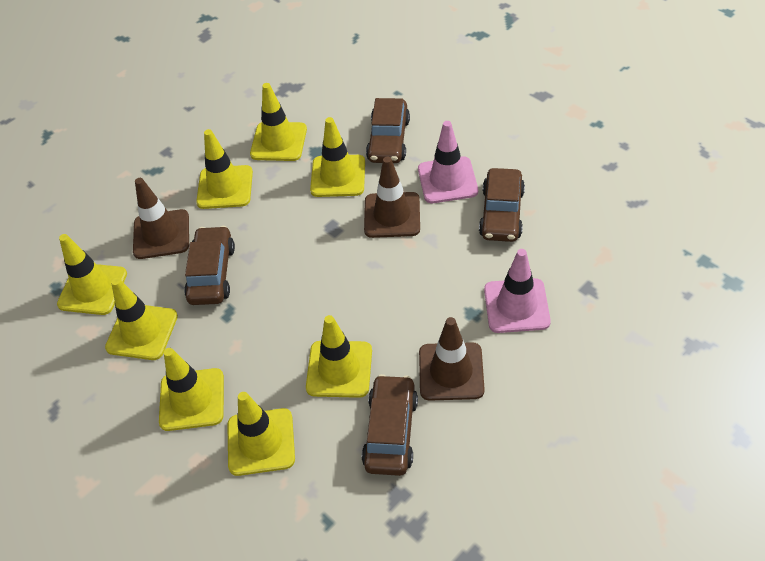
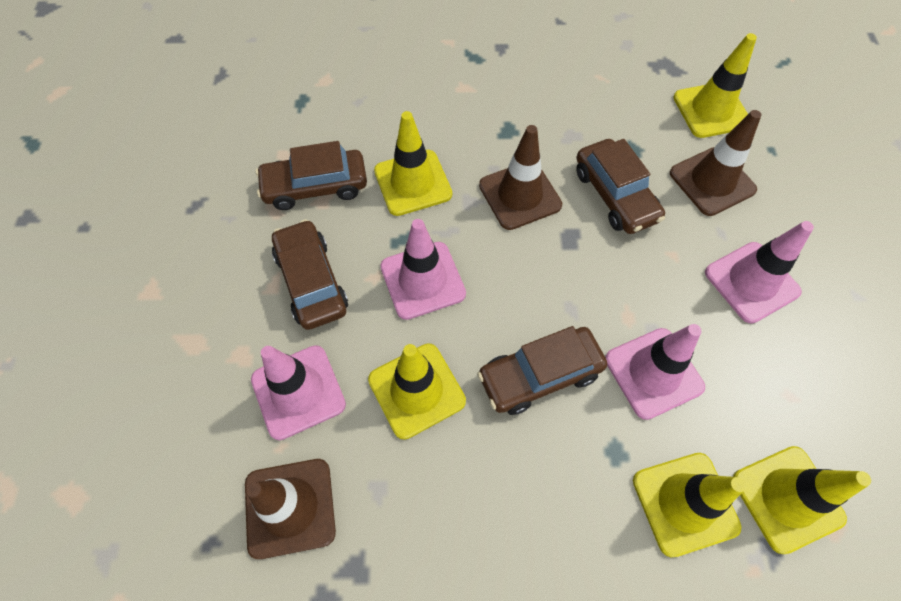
pink traffic cone: [418,121,478,203] [484,249,551,333] = 2 -> [251,345,346,440] [380,219,466,320] [605,324,705,420] [705,221,814,324] = 4
yellow traffic cone: [57,234,127,315] [105,278,178,360] [159,348,224,431] [196,129,253,209] [227,392,295,476] [250,83,307,161] [306,315,372,398] [310,117,365,197] = 8 -> [368,343,466,440] [374,111,452,216] [633,453,746,557] [673,33,757,138] [733,446,871,554] = 5

